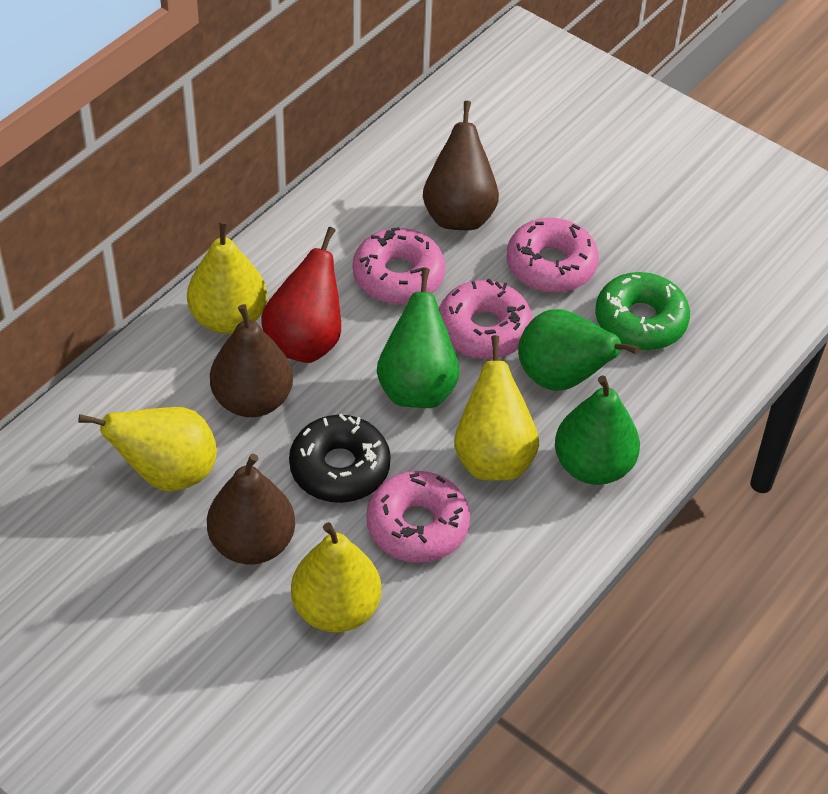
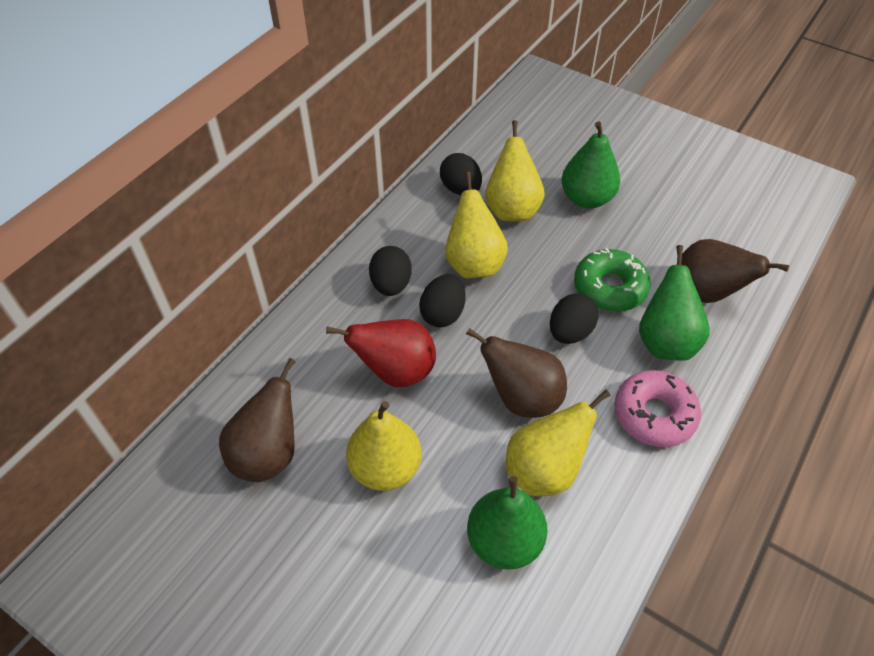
black donut: [289,414,391,503] = 1 -> none = 0
black egg: none = 0 -> [369,246,412,296] [419,274,465,328] [440,153,482,195] [550,293,599,344] = 4
pink donut: [353,227,446,304] [366,471,470,563] [439,279,532,359] [506,218,599,293] = 4 -> [614,370,701,447] = 1

